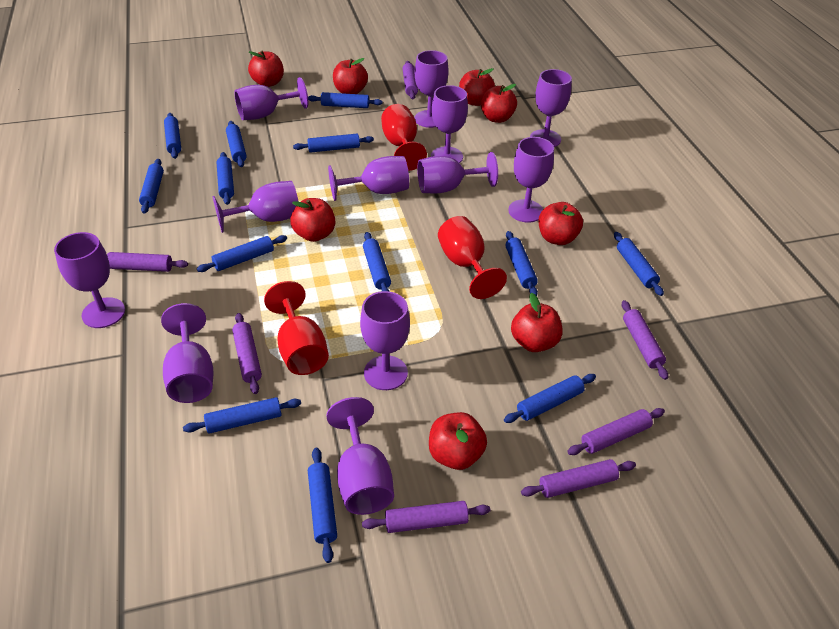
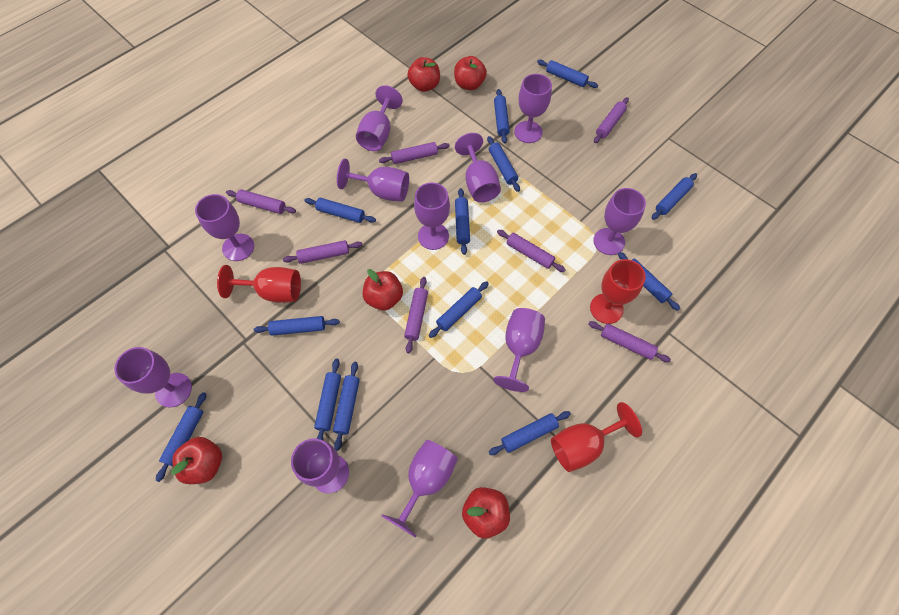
purple goblet: [54,232,125,328] [161,303,214,403] [212,181,299,233] [234,77,308,120] [326,397,394,515] [328,156,409,201] [360,291,410,390] [415,50,449,128] [417,152,498,193] [431,85,468,163] [508,137,554,223] [530,69,572,147] = 12 -> [114,347,192,408] [195,194,254,261] [291,438,349,493] [337,159,409,202] [356,85,403,151] [381,440,458,538] [414,182,450,250] [455,133,501,202] [493,308,545,392] [514,74,552,143] [593,188,646,255] = 11
red apple: [248,51,284,87] [290,198,335,242] [333,58,368,94] [429,412,487,470] [459,68,495,106] [480,84,517,123] [511,293,563,352] [539,202,583,245] = 8 -> [171,437,222,484] [363,269,403,310] [408,57,440,92] [454,56,487,90] [462,487,510,539] = 5

